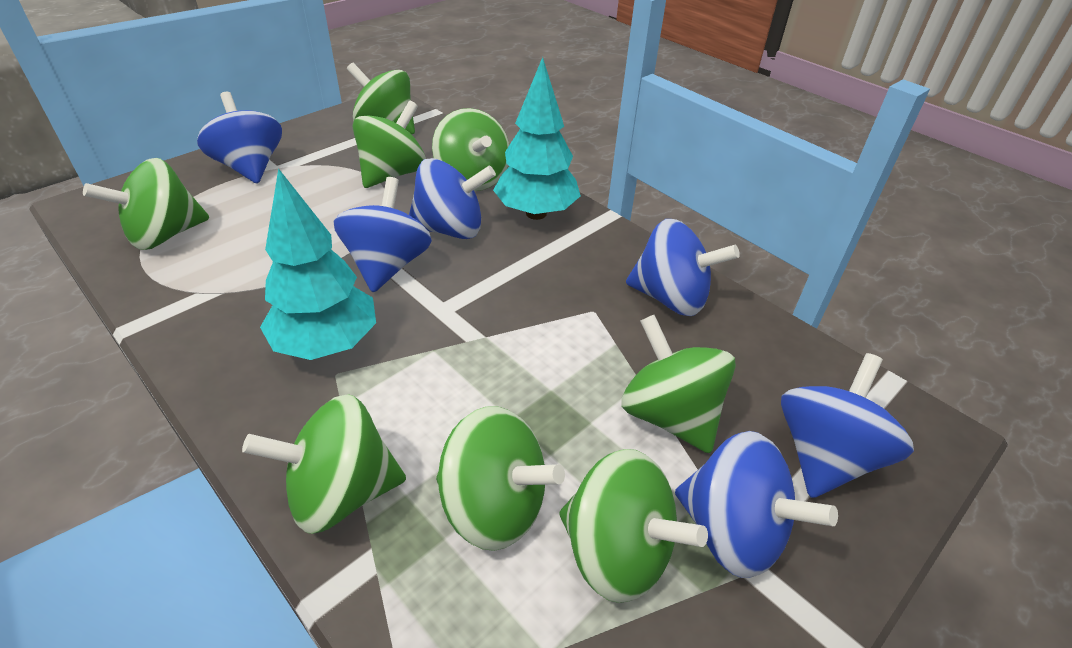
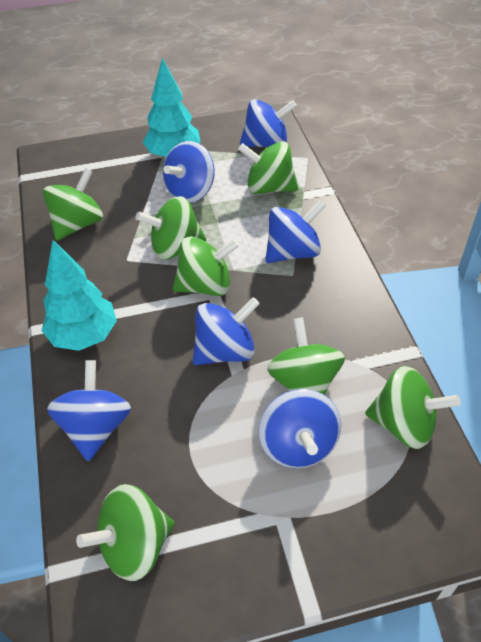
green spinning top: [83,158,209,250] [242,394,406,534] [347,63,415,134] [353,101,426,188] [432,108,509,191] [436,406,565,551] [559,449,708,603] [621,315,736,453] = 8 -> [43,168,103,241] [76,484,175,581] [135,196,206,260] [173,237,240,296] [238,142,298,194] [267,317,345,395] [365,366,460,449] = 7

